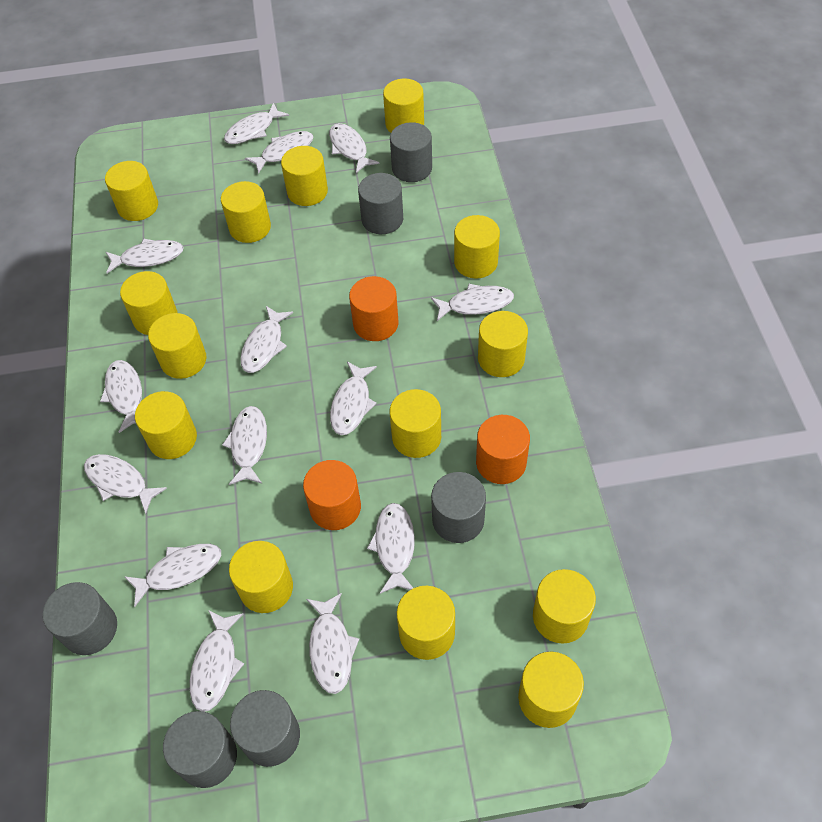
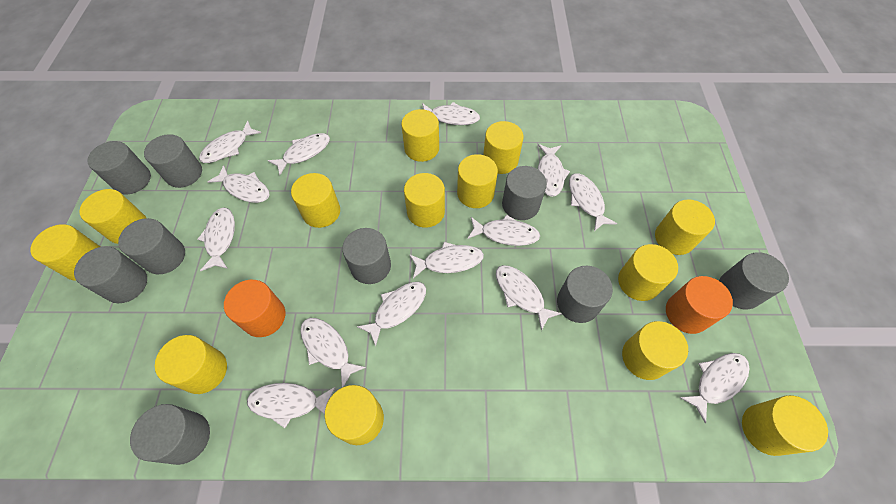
grey cylinder: [43,582,117,655] [163,711,237,788] [230,690,300,767] [358,173,403,234] [390,122,432,182] [431,472,486,543] = 6 -> [74,246,147,303] [87,141,151,195] [118,218,185,274] [130,404,210,465] [144,134,202,188] [342,228,391,284] [502,166,547,220] [557,266,613,323] [719,252,789,309] = 9
orange cylinder: [303,460,361,530] [349,276,398,341] [476,415,530,484] = 3 -> [224,280,285,337] [666,276,733,334] = 2
yellow cylinder: [105,161,158,221] [120,271,178,335] [135,391,197,459] [148,313,206,379] [221,181,271,243] [229,541,293,613] [281,146,328,206] [383,79,424,133] [390,389,441,458] [397,586,455,660] [454,215,500,278] [478,311,528,377] [518,651,584,728] [533,569,596,644] = 14 -> [30,224,100,281] [79,189,146,244] [155,335,227,394] [291,173,340,228] [325,385,384,445] [401,109,439,162] [404,173,445,228] [457,154,498,208] [483,121,523,174] [618,244,678,301] [622,321,688,380] [655,199,715,255] [742,395,828,456] = 13

